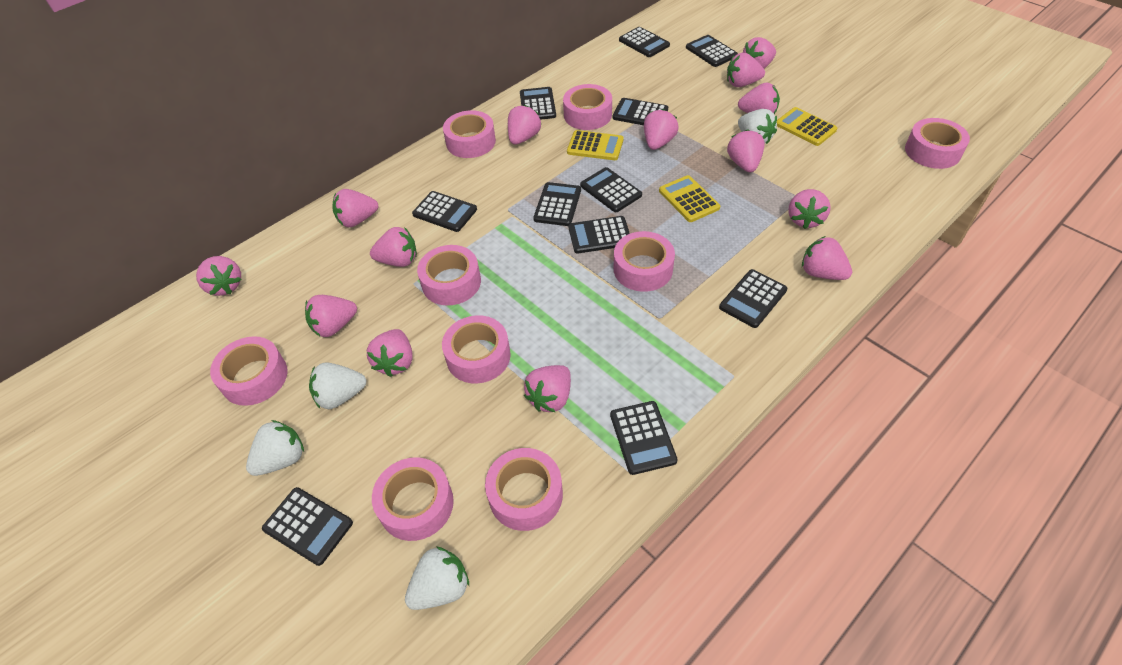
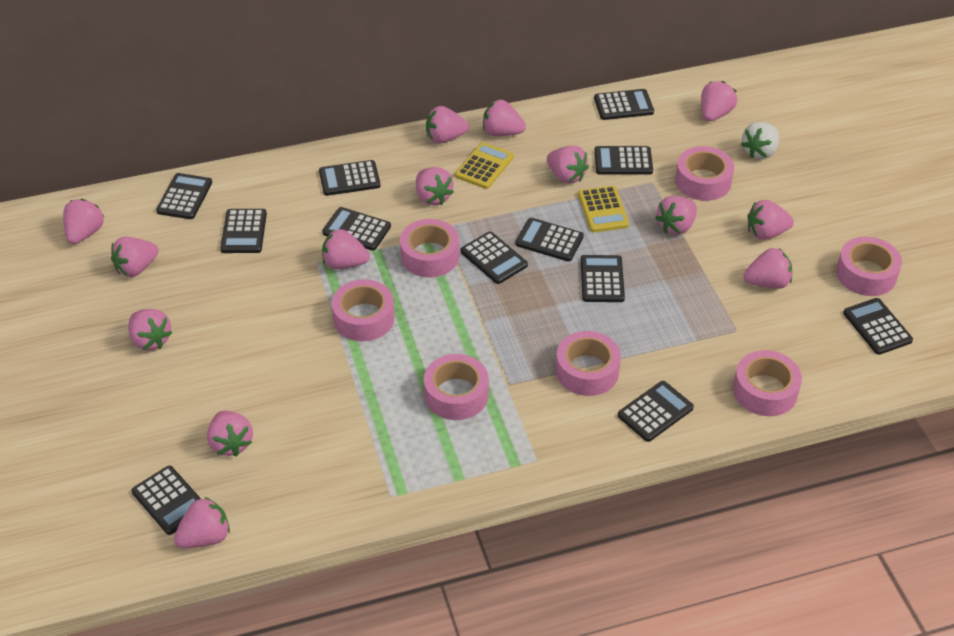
black calculator: [262,487,353,566] [412,191,477,232] [520,87,556,120] [533,182,581,226] [569,216,630,254] [580,167,642,212] [610,401,678,475] [612,98,668,125] [619,27,670,57] [686,35,738,67] [719,269,788,328] = 11 -> [132,466,201,535] [156,173,212,219] [220,209,267,253] [319,160,381,196] [322,207,391,251] [461,232,528,284] [516,218,584,262] [581,255,625,302] [594,89,654,120] [594,146,653,175] [618,381,694,442] [843,298,913,355] = 12
pink tape: [210,336,288,406] [372,457,454,541] [417,245,481,305] [442,315,511,384] [443,110,496,158] [485,448,563,531] [563,84,612,130] [614,231,675,292] [905,118,970,169] = 9 -> [332,279,395,341] [400,219,459,277] [424,354,489,420] [556,331,621,396] [675,146,734,201] [733,350,802,416] [836,237,902,296] = 7
white strawberry: [246,420,304,476] [309,362,366,409] [405,546,469,610] [738,109,777,144] = 4 -> [741,122,779,159] = 1
yellow calculator: [567,130,624,160] [659,175,720,222] [777,107,837,146] = 3 -> [455,142,514,189] [578,186,629,232] = 2

